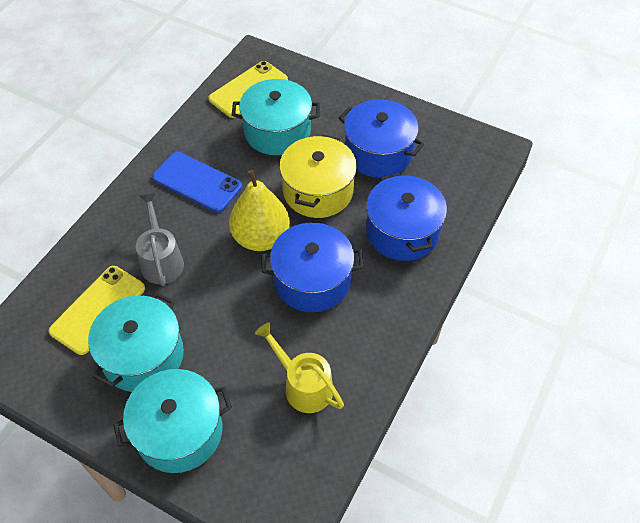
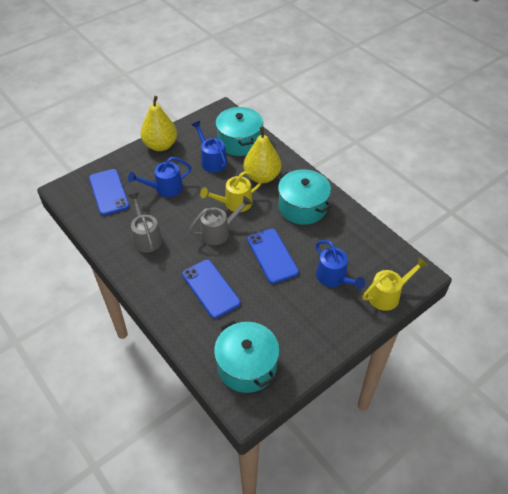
blue phone: [152,152,242,212] = 1 -> [89,169,129,215] [182,260,241,319] [247,229,299,284] = 3
blue pot: [261,223,364,312] [339,99,424,178] [366,173,447,261] = 3 -> none = 0
blue watering can: none = 0 -> [128,157,192,197] [191,121,227,173] [316,240,365,289] = 3
grey watering can: [136,193,184,286] = 1 -> [128,192,162,253] [189,196,252,245] = 2
yellow pear: [229,170,290,251] = 1 -> [141,96,177,151] [244,126,281,183] = 2
yellow phone: [49,266,145,355] [209,61,288,118] = 2 -> none = 0
yellow pot: [279,134,357,218] = 1 -> none = 0
yellow watering can: [255,322,344,413] = 1 -> [200,171,262,212] [362,257,428,311] = 2

